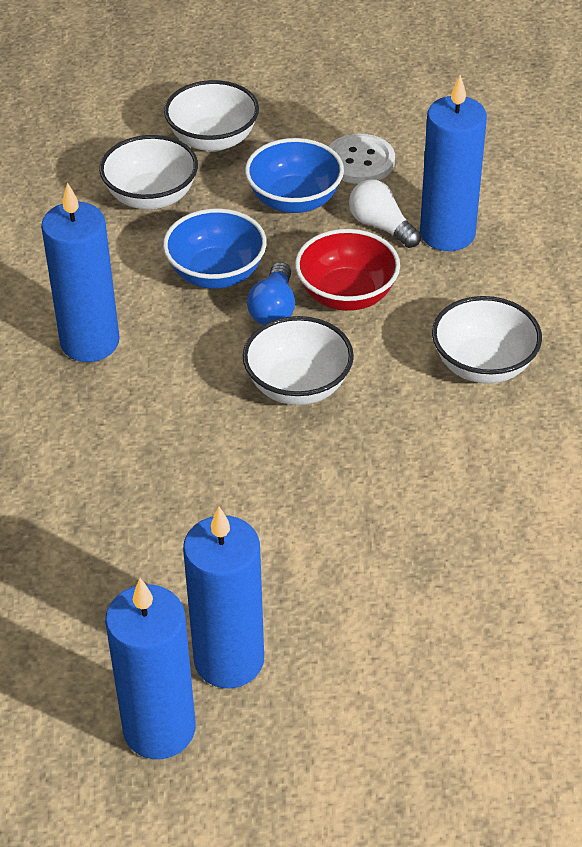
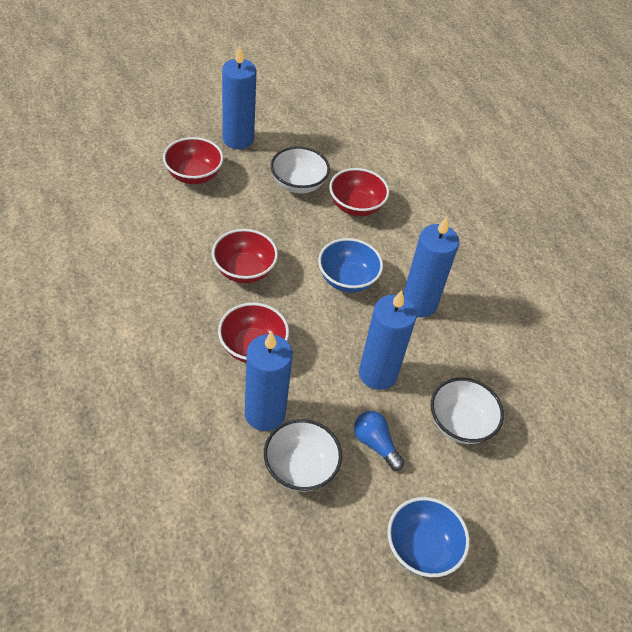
red bowl: [295,229,400,311] = 1 -> [163,137,223,184] [212,229,278,283] [218,303,289,363] [329,168,389,216] = 4
white bowl: [99,135,198,210] [164,80,259,152] [243,316,354,405] [432,296,542,383] = 4 -> [264,419,342,492] [271,146,330,193] [431,378,504,444] = 3
white button: [328,134,395,184] = 1 -> none = 0
white light bulb: [349,179,421,248] = 1 -> none = 0

